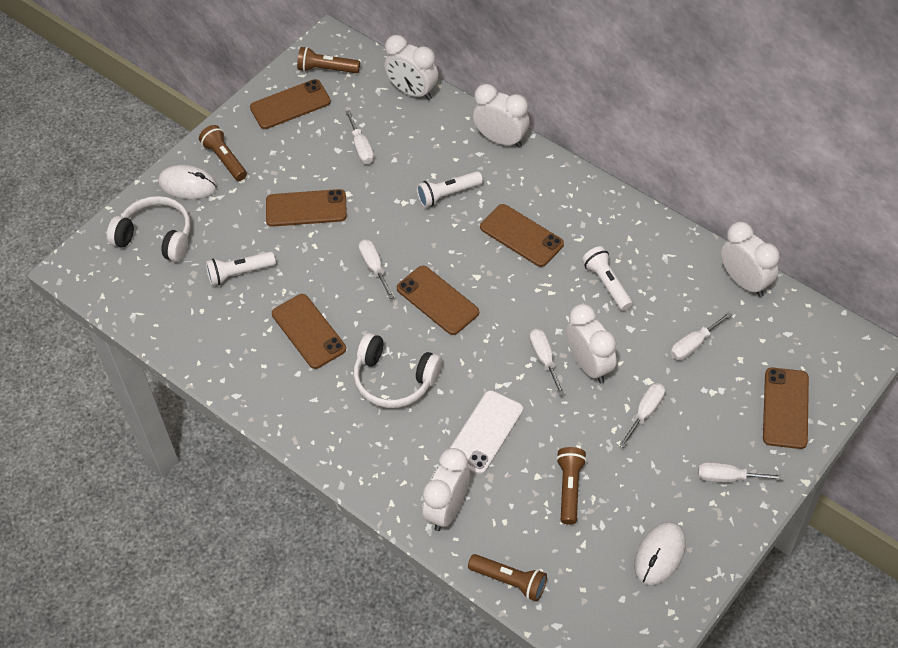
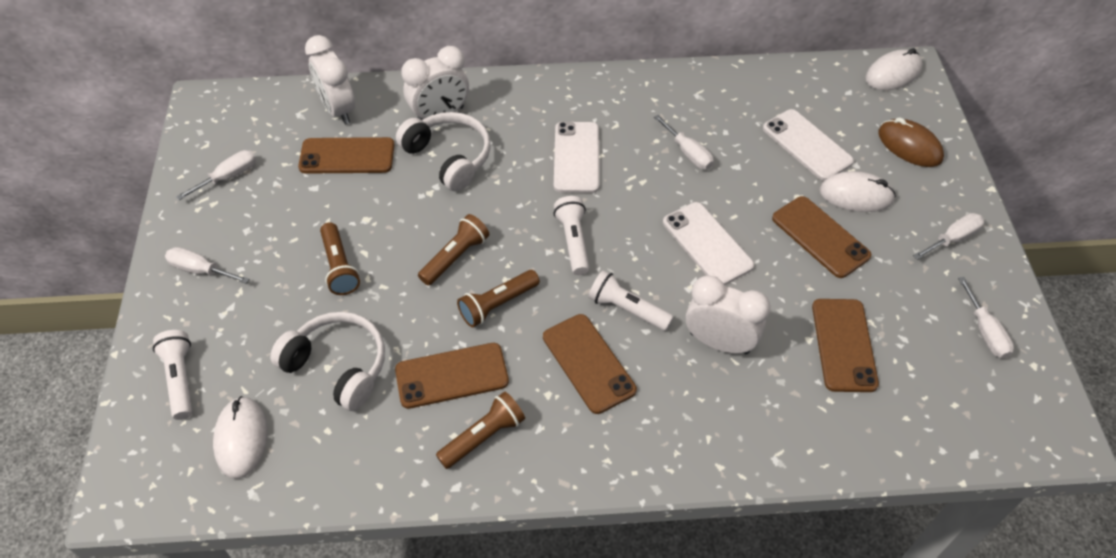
brown mouse: none = 0 -> [878,117,944,167] = 1
brown phone: [250,79,331,129] [266,189,347,227] [272,294,346,369] [397,266,479,335] [480,204,564,267] [763,368,809,449] = 6 -> [298,137,395,174] [395,343,509,409] [543,314,637,414] [772,196,871,278] [812,299,879,392] = 5
white clock: [385,35,438,100] [422,448,470,531] [473,84,529,148] [566,304,617,383] [721,222,780,297] = 5 -> [305,35,355,125] [401,46,469,120] [686,275,771,354] = 3
white mouse: [158,165,217,199] [634,522,686,585] = 2 -> [213,396,268,479] [819,171,896,212] [865,48,923,90] = 3
white phone: [449,390,523,474] = 1 -> [554,122,599,193] [663,202,754,285] [763,109,854,181] = 3
white screwdriver: [345,110,374,164] [358,240,394,299] [529,329,565,396] [619,383,665,448] [671,312,732,360] [698,462,783,482] = 6 -> [165,247,249,284] [176,150,256,200] [654,115,714,170] [913,213,984,260] [958,277,1014,359] = 5

